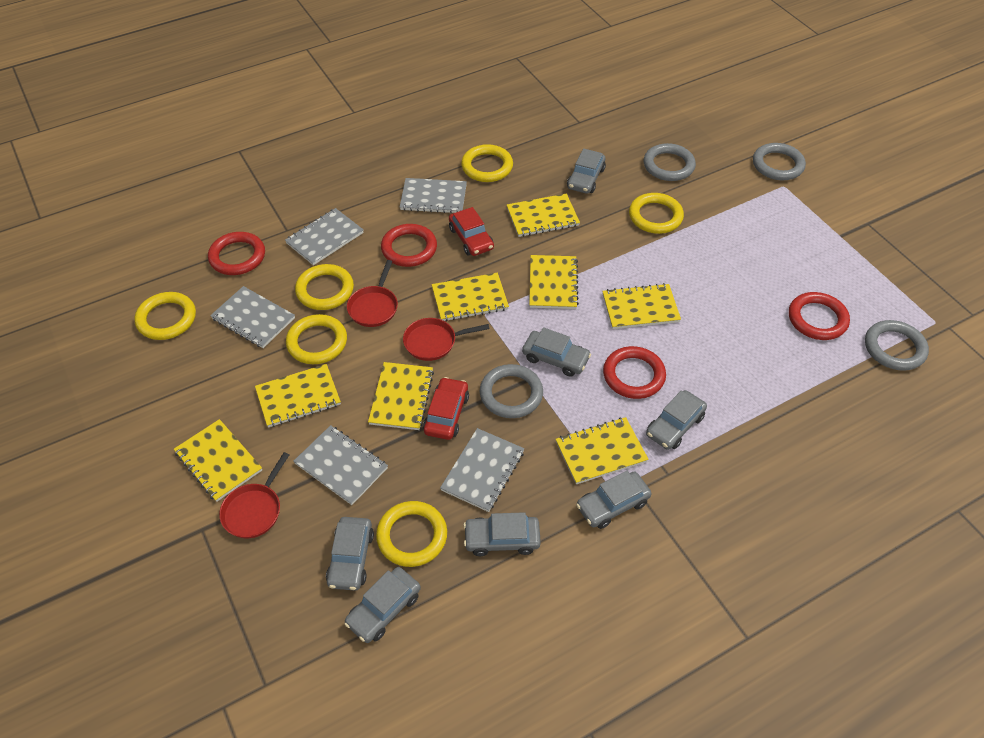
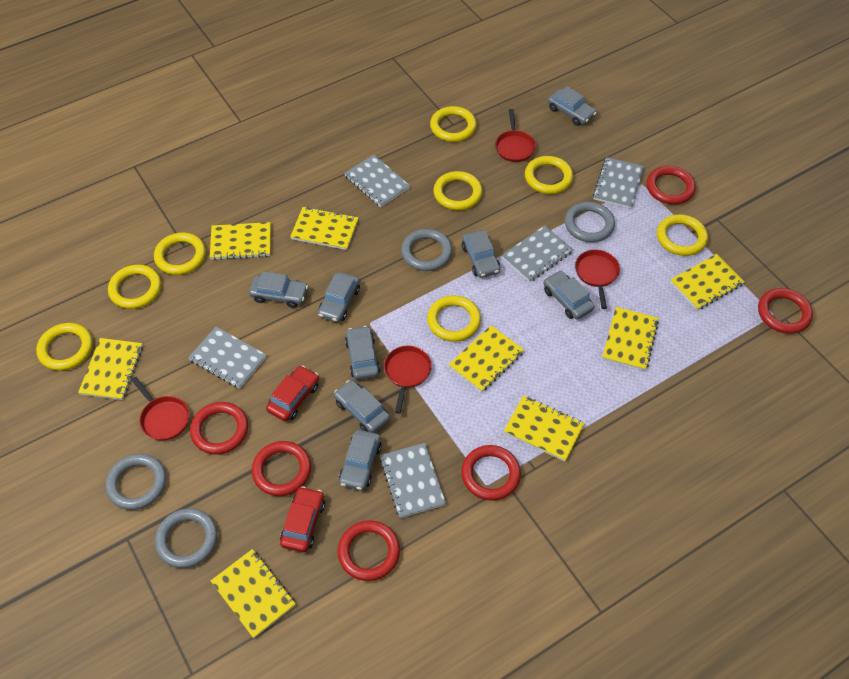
grey car: [326,517,374,591] [344,567,421,643] [463,512,541,556] [522,327,591,377] [567,148,606,194] [576,471,652,529] [646,390,707,450] = 7 -> [249,271,308,308] [318,272,360,322] [334,380,390,433] [339,430,382,490] [345,326,380,380] [462,230,500,278] [543,270,595,320] [548,86,596,126] = 8
red pan: [219,452,289,538] [347,260,398,327] [403,318,489,361] = 3 -> [131,377,189,441] [384,346,432,414] [495,109,536,162] [575,250,620,309] = 4
red ring: [208,232,265,275] [381,224,437,267] [603,346,666,399] [789,292,850,340] = 4 -> [190,402,248,455] [252,441,311,496] [337,520,400,581] [461,445,521,501] [646,166,696,205] [758,288,813,334] = 6
yellow ring: [134,292,196,340] [286,314,347,364] [295,264,354,310] [376,501,447,567] [461,144,513,182] [629,193,684,234] = 6 -> [36,323,93,371] [108,265,161,309] [154,233,206,275] [427,295,481,342] [430,106,477,142] [433,171,483,210] [525,156,573,194] [657,214,708,256] = 8

